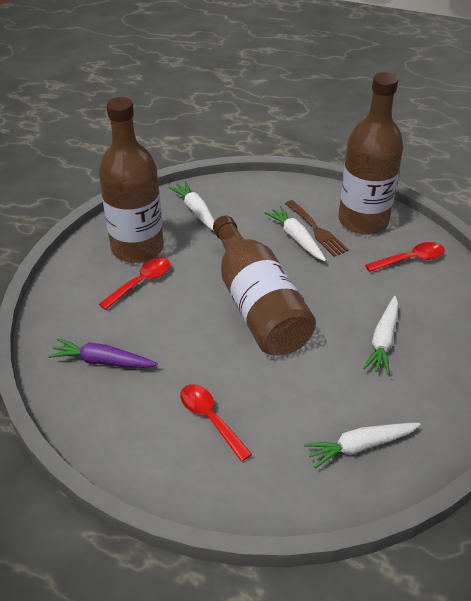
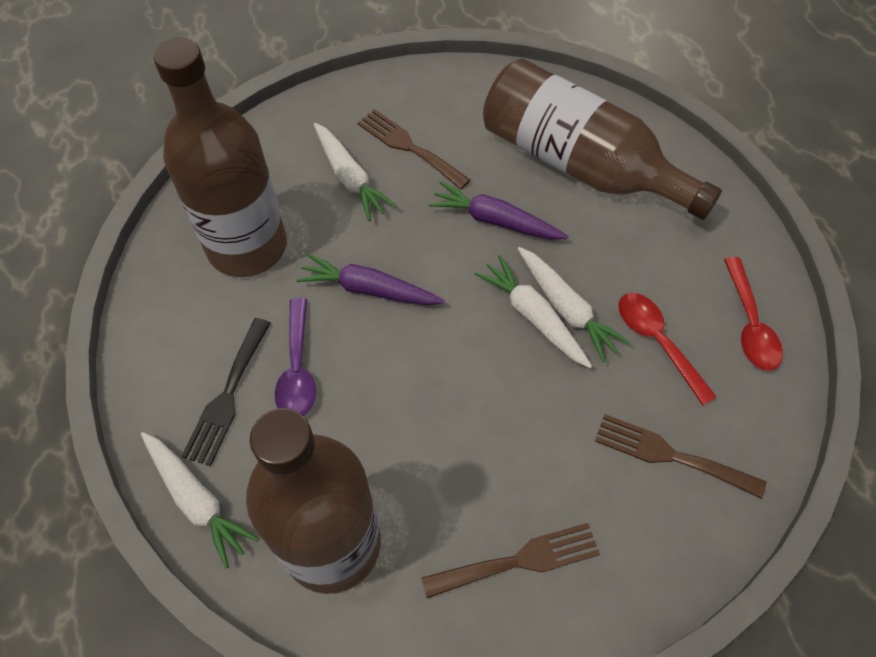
black fork: none = 0 -> [181,318,271,466] = 1
brown fork: [285,200,349,257] = 1 -> [358,109,470,189] [422,523,600,598] [595,414,767,499] = 3
purple carrot: [48,338,158,368] = 1 -> [296,254,445,305] [429,182,569,240] = 2
purple spoon: none = 0 -> [275,298,316,416] = 1
red spoon: [99,258,170,310] [180,384,252,462] [365,242,445,272] = 3 -> [618,293,717,405] [724,257,783,371] = 2

